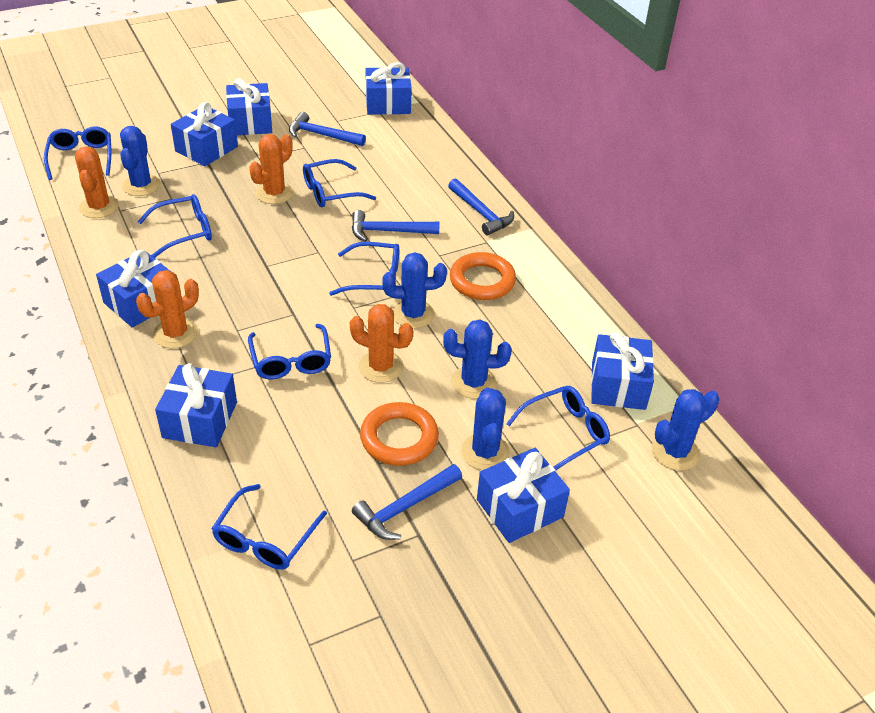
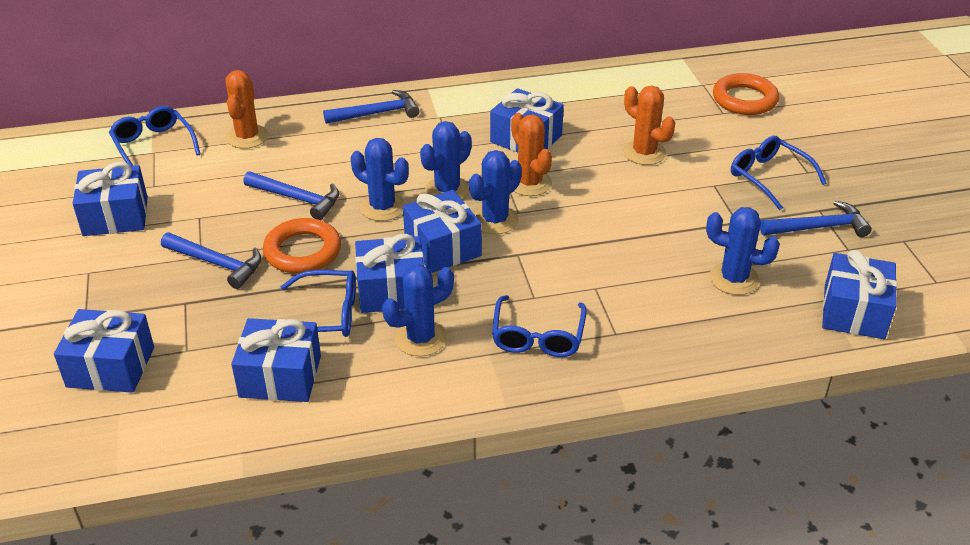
blue glasses: [44,126,111,180] [138,194,212,258] [211,484,327,570] [248,324,331,380] [303,159,376,208] [329,242,399,296] [506,386,610,471] = 7 -> [109,106,200,166] [281,270,356,337] [492,295,587,357] [731,136,826,210] = 4
orange cactus: [75,146,119,218] [136,270,199,348] [249,134,293,204] [350,304,413,383] = 4 -> [225,70,269,149] [511,113,552,196] [623,85,675,165] = 3

